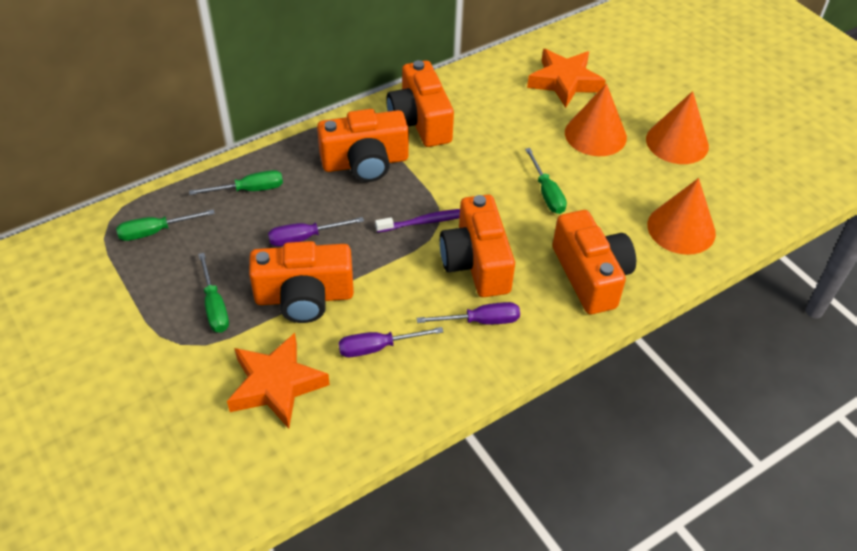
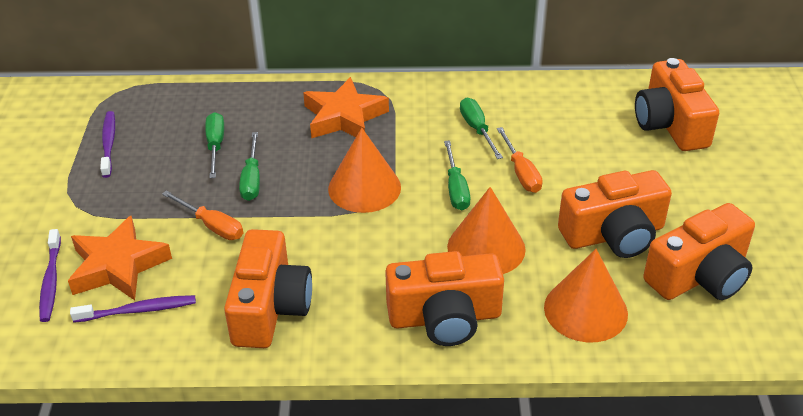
orange screwdriver: none = 0 -> [162,190,243,240] [497,127,543,193] = 2
purple screwdriver: [268,217,364,246] [338,327,443,357] [417,302,520,324] = 3 -> none = 0
purple toothbrush: [375,209,460,233] = 1 -> [39,229,61,322] [70,295,196,323] [100,111,115,178] = 3

